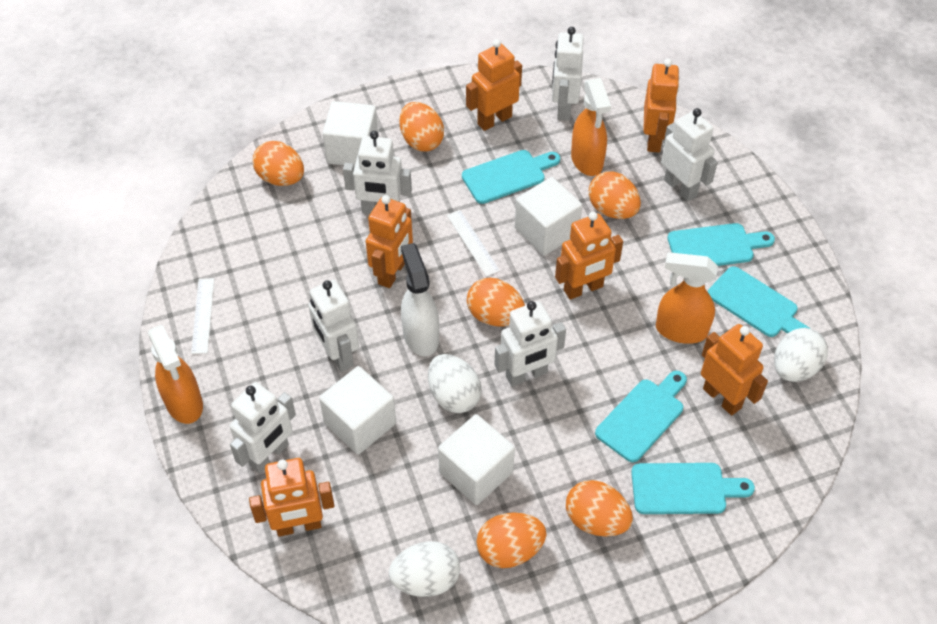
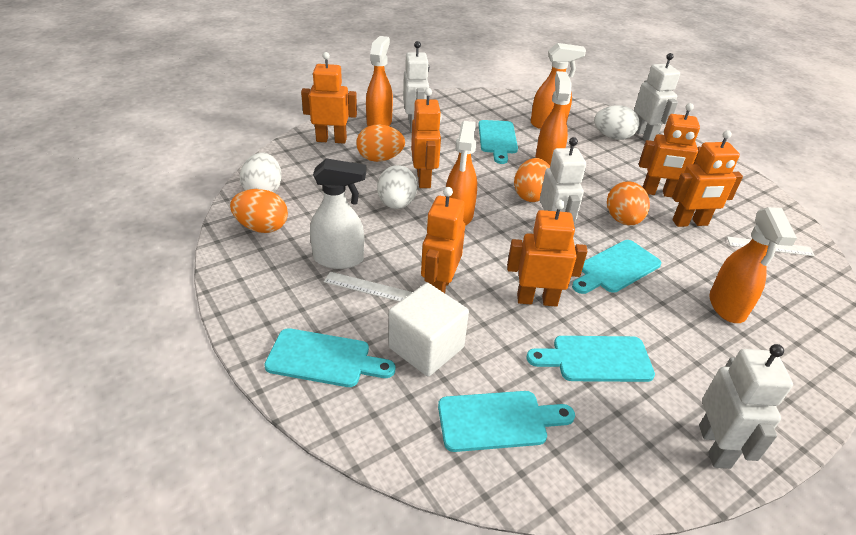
orange egg: [253,141,304,186] [399,102,444,151] [467,278,525,326] [476,513,546,568] [566,480,633,537] [589,171,641,219] = 6 -> [230,189,288,233] [357,124,405,162] [514,158,550,202] [607,181,650,225] = 4
orange spray bottle: [148,325,203,424] [571,78,611,176] [656,252,718,344] = 3 -> [366,36,393,126] [445,121,477,226] [531,43,586,129] [535,71,572,165] [709,207,797,323] = 5
white cube: [319,366,396,455] [323,101,378,166] [438,414,515,505] [515,177,582,256] = 4 -> [388,283,469,377] = 1
white robot: [230,382,296,474] [308,280,359,372] [343,131,412,214] [494,301,566,387] [552,27,584,121] [661,108,718,201] = 6 -> [403,41,429,133] [540,137,586,224] [634,53,680,141] [699,344,793,469] = 4

